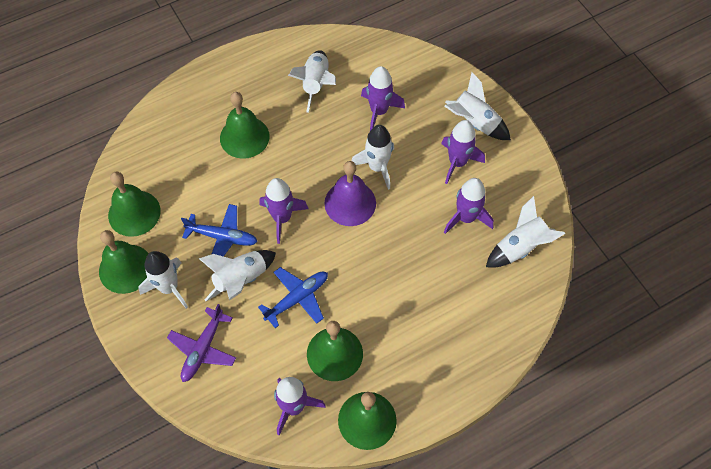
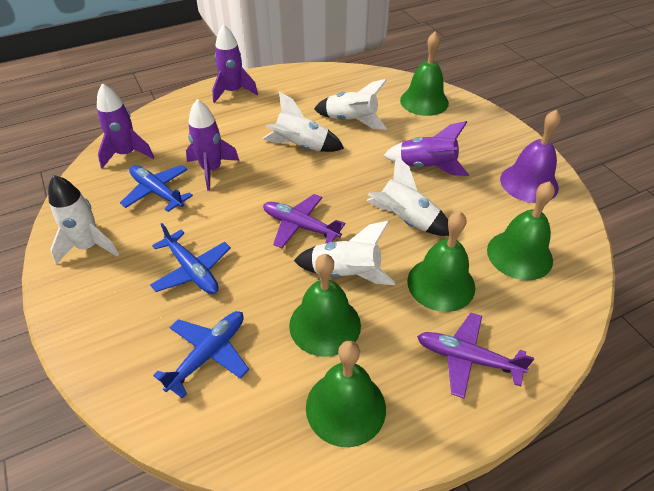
blue plane: [181,204,258,257] [258,267,328,328] = 2 -> [120,165,193,212] [150,223,231,294] [153,311,249,398] = 3
purple plane: [167,304,236,382] = 1 -> [263,194,345,248] [417,313,534,398] = 2
purple rocket: [259,178,309,244] [274,377,326,435] [361,66,405,131] [441,120,485,184] [444,178,494,234] = 5 -> [97,83,154,168] [186,99,239,191] [212,24,258,103] [384,121,469,176] = 4
white rocket: [138,251,188,309] [198,250,276,301] [288,50,336,113] [352,125,394,190] [444,72,511,140] [486,196,565,268] = 6 -> [48,175,119,264] [263,92,344,152] [294,221,396,285] [314,79,387,130] [366,155,449,236] = 5

